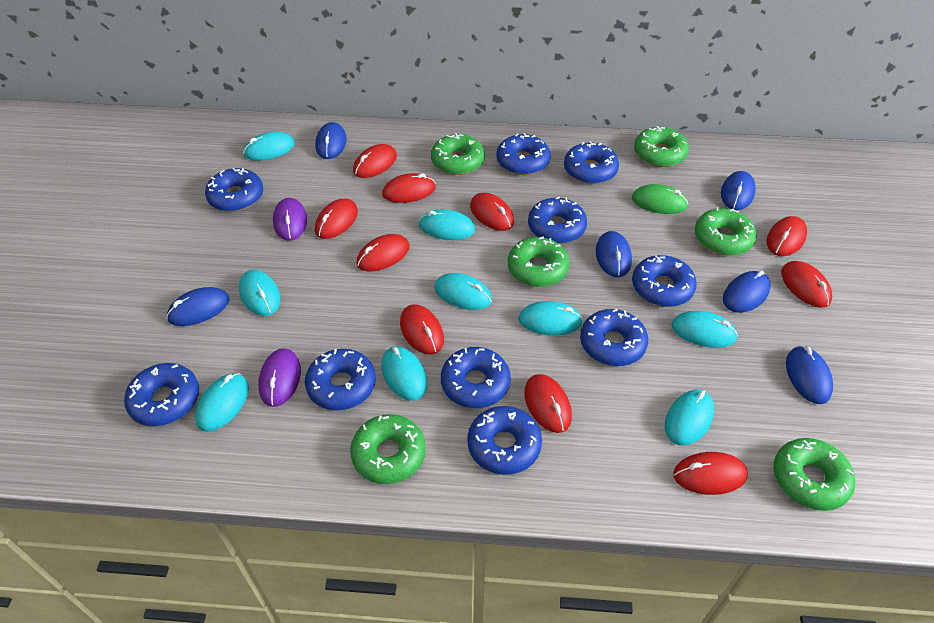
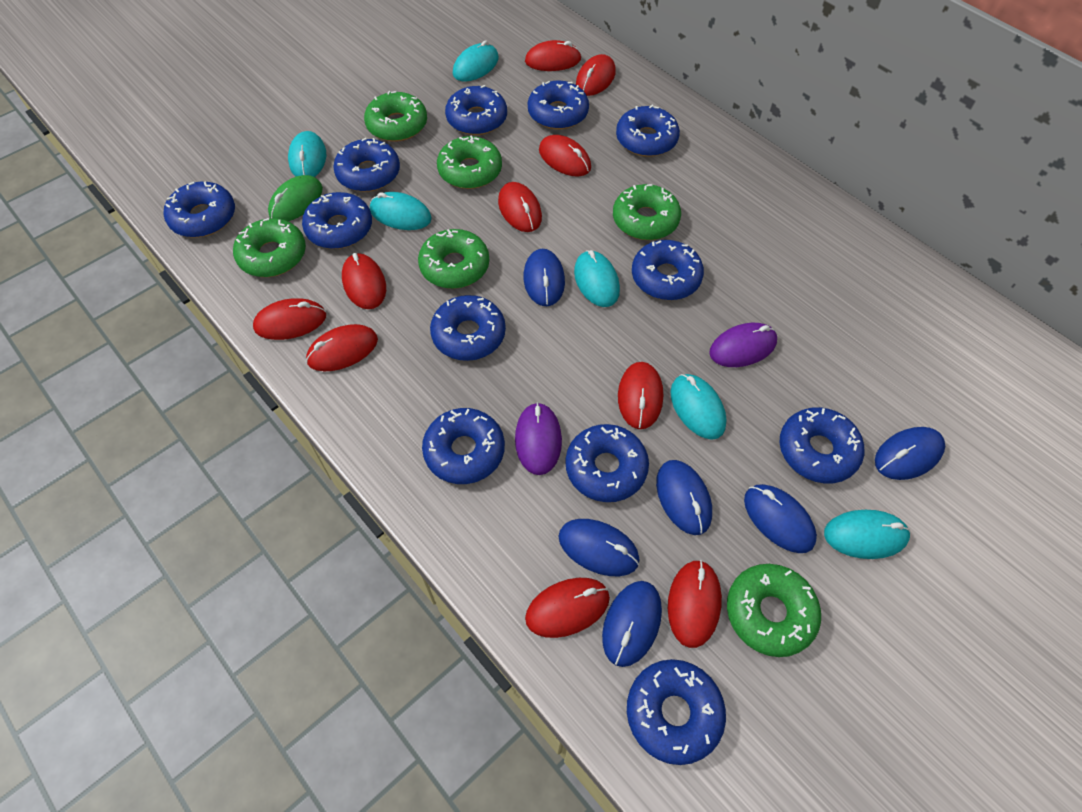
blue donut: [124,363,199,426] [205,168,263,212] [305,349,376,411] [441,347,511,408] [467,406,542,475] [496,133,551,175] [528,197,587,244] [564,141,619,184] [580,309,648,366] [632,255,697,307] = 10 -> [164,181,235,238] [302,192,372,249] [333,138,400,192] [422,408,505,484] [430,295,506,361] [445,85,507,135] [528,80,589,130] [565,424,649,502] [616,105,680,157] [627,659,726,765] [632,240,704,300] [780,407,864,484] = 12
turquoise mouse: [195,373,249,432] [239,270,280,316] [243,132,295,161] [382,346,427,401] [419,209,475,240] [434,273,492,310] [518,301,583,335] [665,390,714,445] [671,311,738,348] = 9 -> [288,131,326,177] [370,192,432,230] [453,40,499,82] [574,250,620,307] [670,374,727,439] [824,510,911,559] = 6

